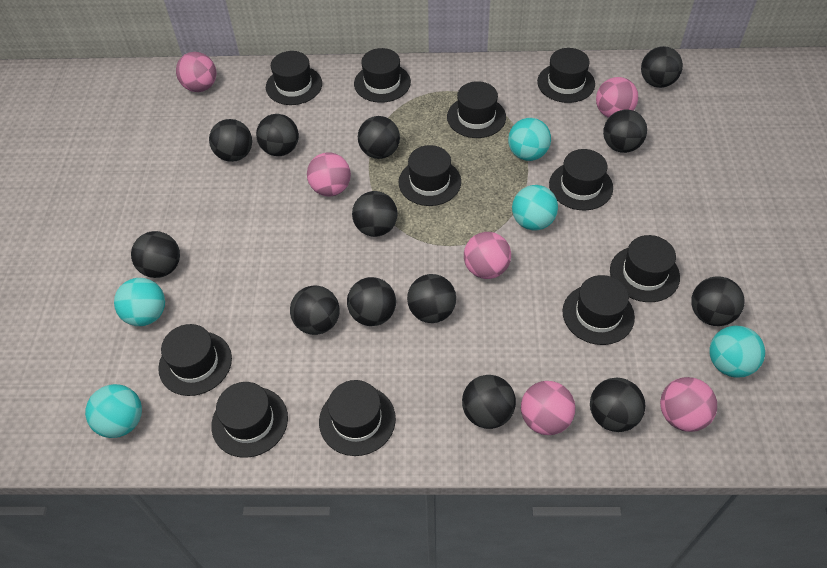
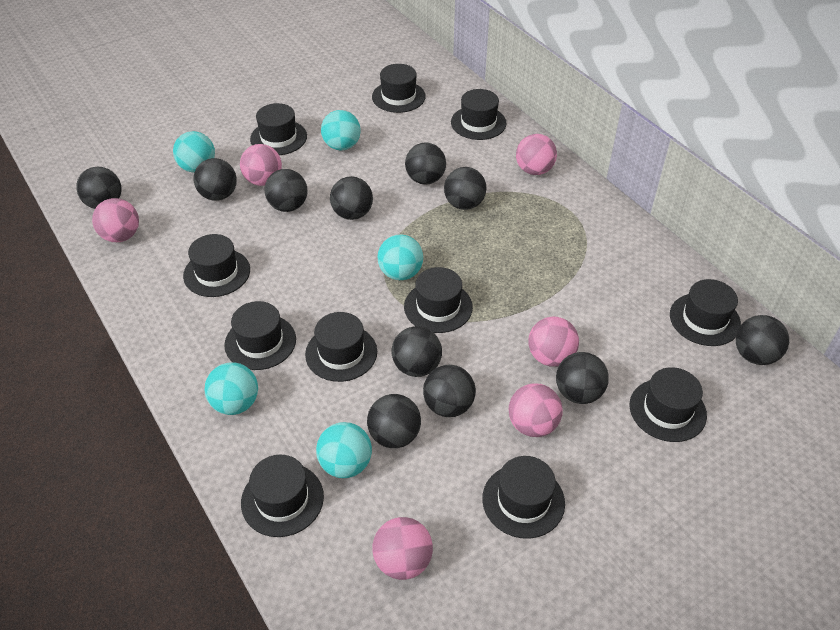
black ball: [131,231,180,278] [209,119,252,162] [256,114,299,156] [290,285,340,335] [347,277,396,326] [352,191,398,237] [358,116,400,159] [407,274,456,323] [462,375,516,429] [590,378,645,432] [603,110,647,153] [641,46,683,88] [691,276,745,326] = 13 -> [76,167,122,209] [194,158,237,201] [264,169,307,212] [330,176,373,220] [367,394,421,448] [392,326,442,377] [405,143,446,184] [423,365,476,417] [444,167,486,210] [556,352,609,404] [736,315,789,365] = 11

